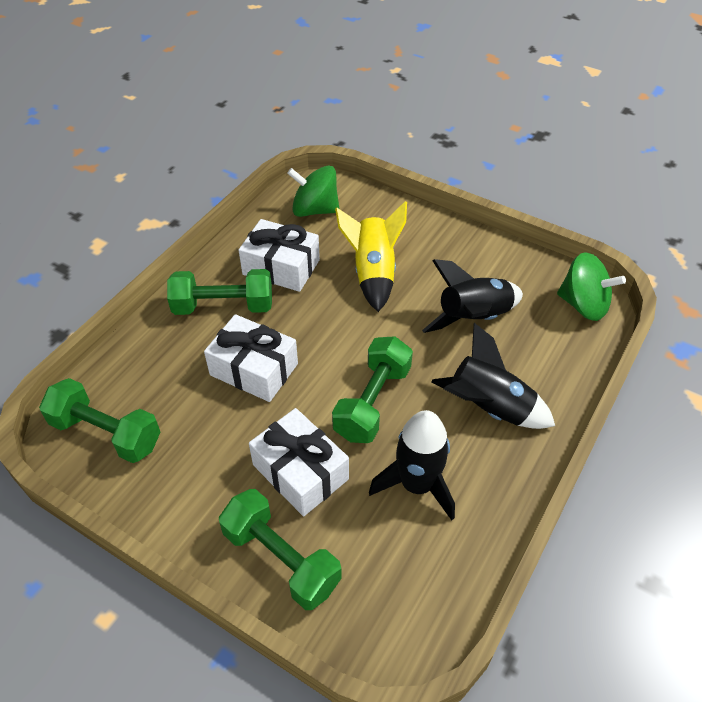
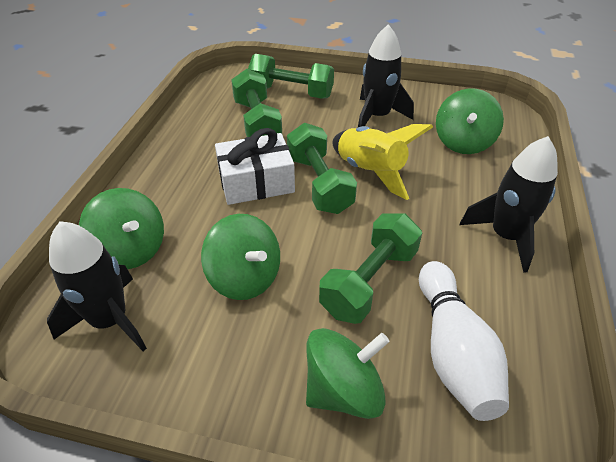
green spinning top: [287,165,339,217] [557,252,626,321] = 2 -> [79,188,164,269] [201,214,280,300] [306,328,390,419] [436,88,504,154] = 4
white bowling pin: none = 0 -> [419,261,509,421] = 1
white gift: [204,314,298,402] [239,219,320,292] [249,408,349,516] = 3 -> [215,128,295,205] = 1

